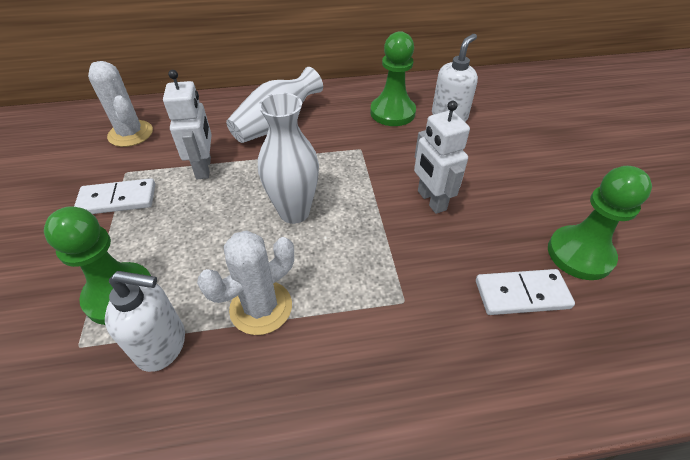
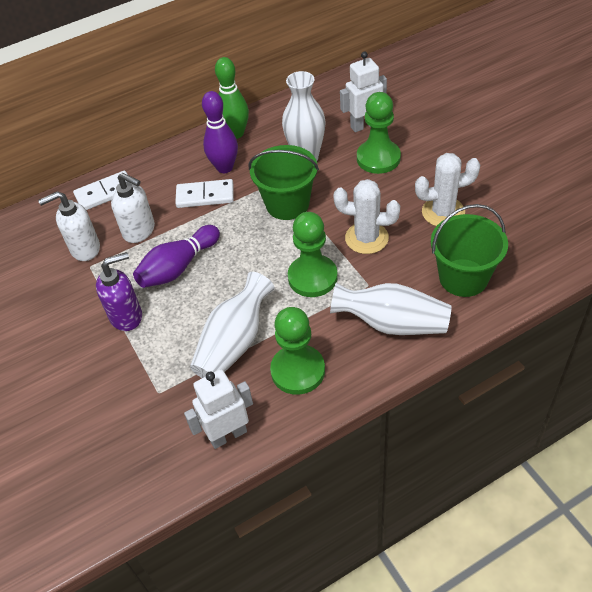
green bowling pin: none = 0 -> [215,57,249,139] = 1
green bucket: none = 0 -> [249,145,319,220] [431,204,508,297] = 2
purple bowling pin: none = 0 -> [133,225,220,288] [202,91,238,173] = 2
purple soap dispenser: none = 0 -> [96,252,142,331] = 1
white vase: [226,67,323,143] [258,93,319,224] = 2 -> [190,272,275,378] [282,71,326,161] [330,283,451,335] = 3

